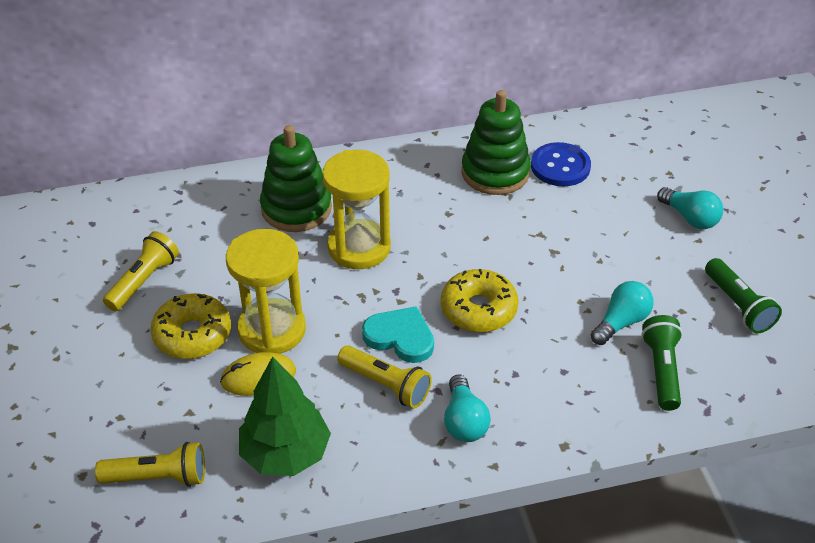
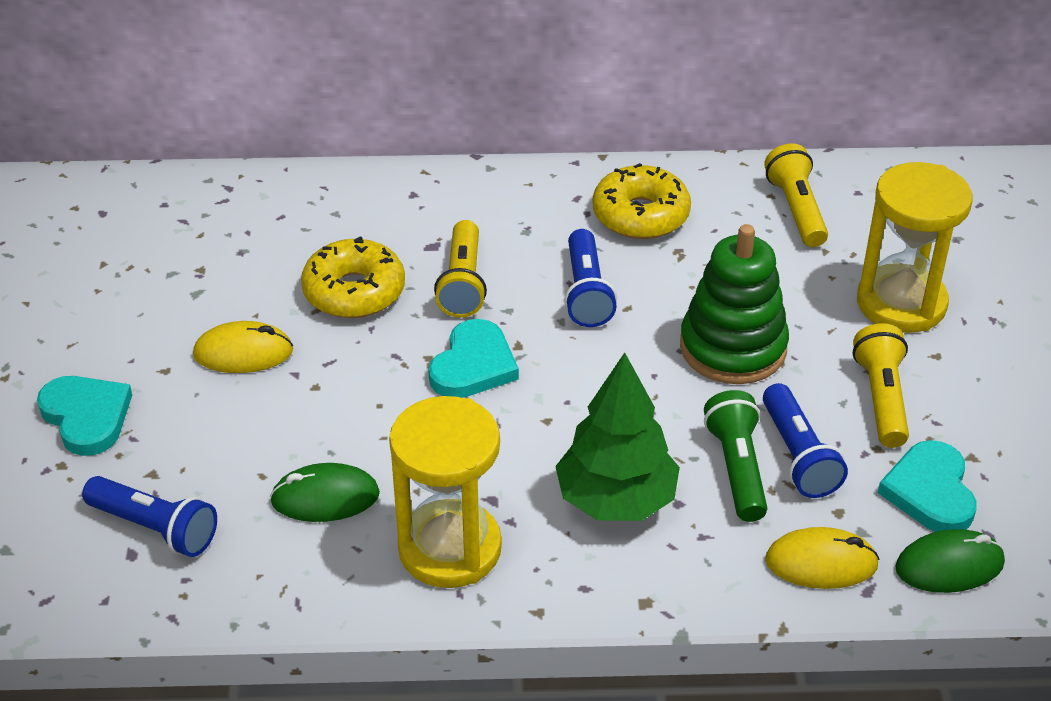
blue button: [531,142,591,186] = 1 -> none = 0
blue flashlight: none = 0 -> [82,476,217,557] [564,229,617,327] [763,383,848,498] = 3
green flashlight: [641,315,683,411] [705,258,782,333] = 2 -> [704,390,767,522] = 1
green mouse: none = 0 -> [270,463,380,522] [895,529,1005,593] = 2
green stacking toy: [260,125,332,232] [461,90,531,195] = 2 -> [680,224,789,384] = 1
turquoise heart: [362,306,434,363] = 1 -> [37,376,132,456] [428,319,519,398] [878,440,977,532] = 3
turquoise light bulb: [444,374,491,442] [591,281,654,345] [657,187,723,229] = 3 -> none = 0
yellow mouse: [220,352,296,396] = 1 -> [193,321,293,373] [765,527,879,589] = 2

